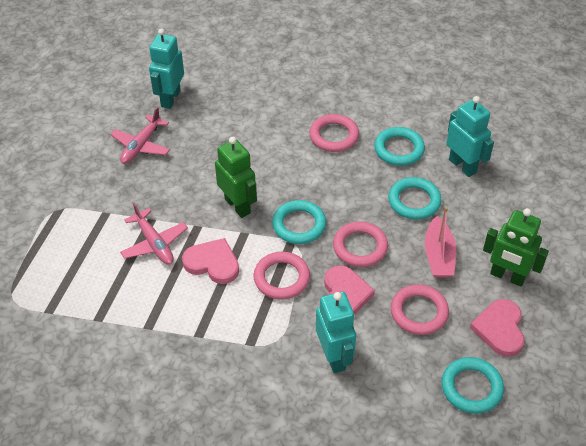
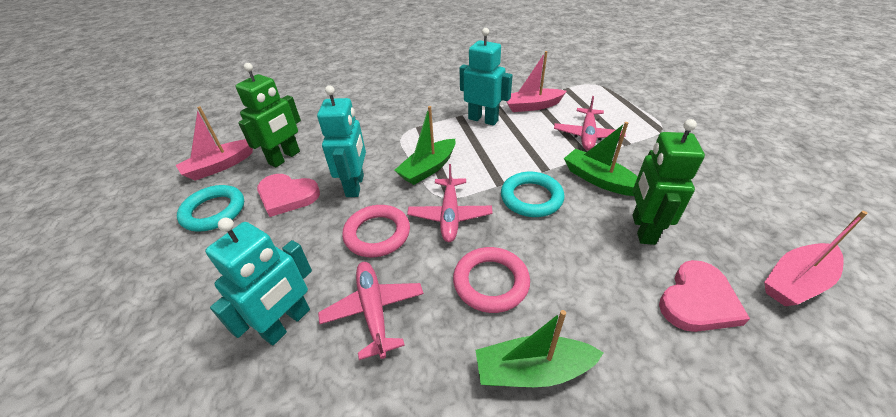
green boat: none = 0 -> [394,106,456,185] [475,310,604,387] [564,122,638,196] = 3
pink boat: [425,207,456,278] = 1 -> [176,106,253,181] [506,51,567,112] [764,211,868,306] = 3
pink heart: [182,238,239,284] [324,265,375,315] [470,299,525,357] = 3 -> [257,174,320,217] [659,260,750,332] = 2
pink plane: [110,107,170,164] [120,202,188,265] = 2 -> [318,262,424,360] [407,164,493,242] [554,96,626,150] = 3
pink ring: [253,252,310,300] [309,114,359,152] [333,222,388,267] [391,284,449,335] = 4 -> [342,205,410,257] [453,247,530,313] = 2
turquoise ring: [272,200,326,244] [374,127,425,166] [388,177,442,220] [442,357,504,414] = 4 -> [177,185,244,232] [501,172,564,217] = 2

